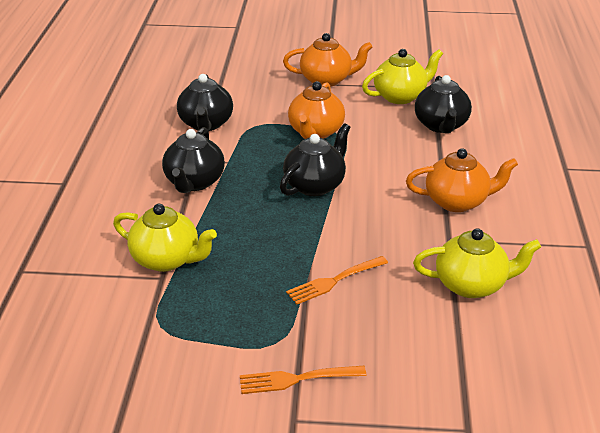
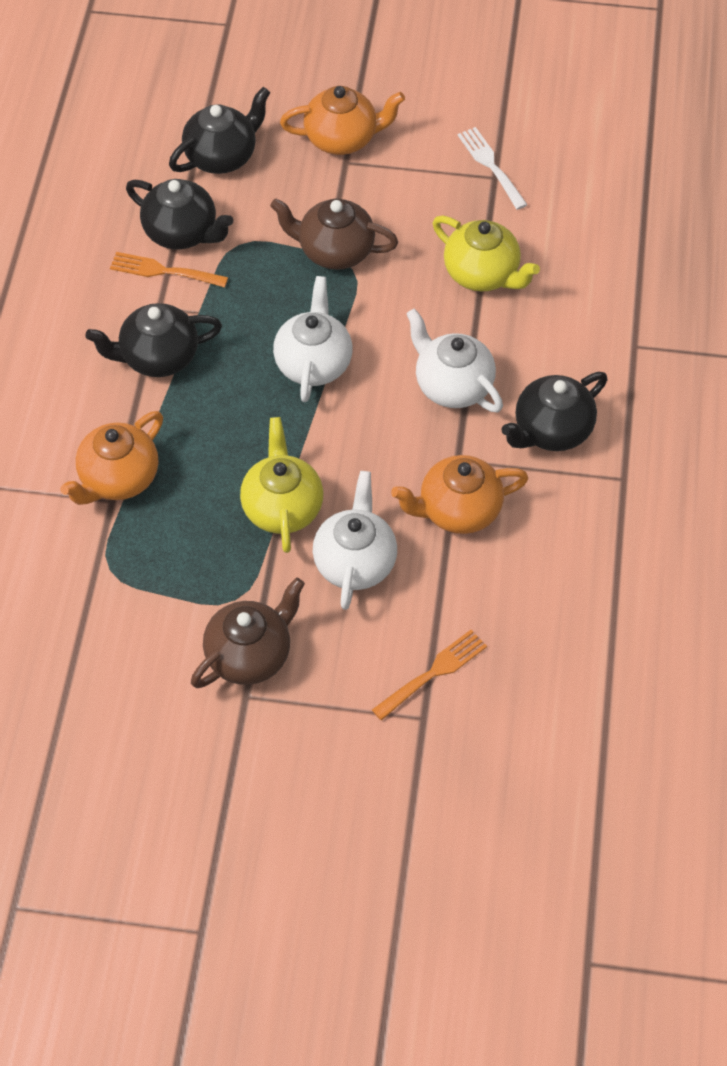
brown teapot: none = 0 -> [191,577,305,688] [270,198,398,270] = 2
white fork: none = 0 -> [458,127,528,210] = 1
white teapot: none = 0 -> [273,276,353,402] [312,471,397,610] [406,308,503,412] = 3
yellow teapot: [113,204,217,272] [362,49,443,104] [413,228,541,298] = 3 -> [240,417,323,553] [433,216,540,292] = 2

